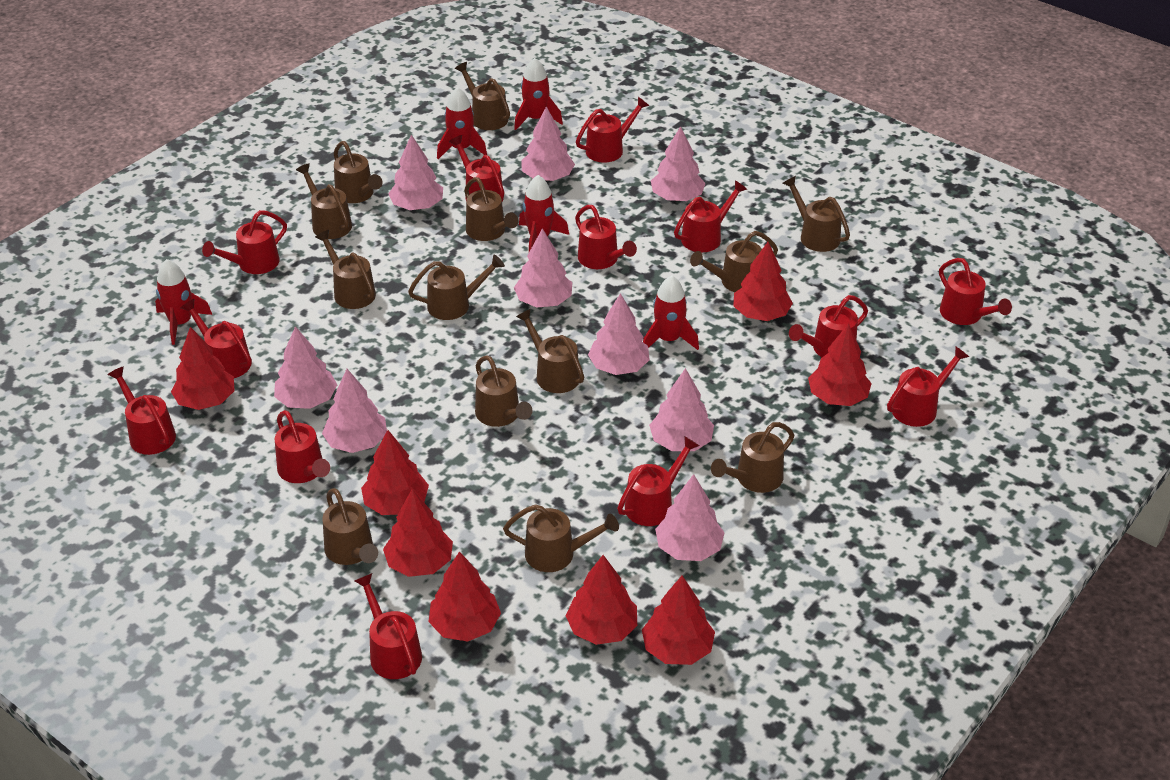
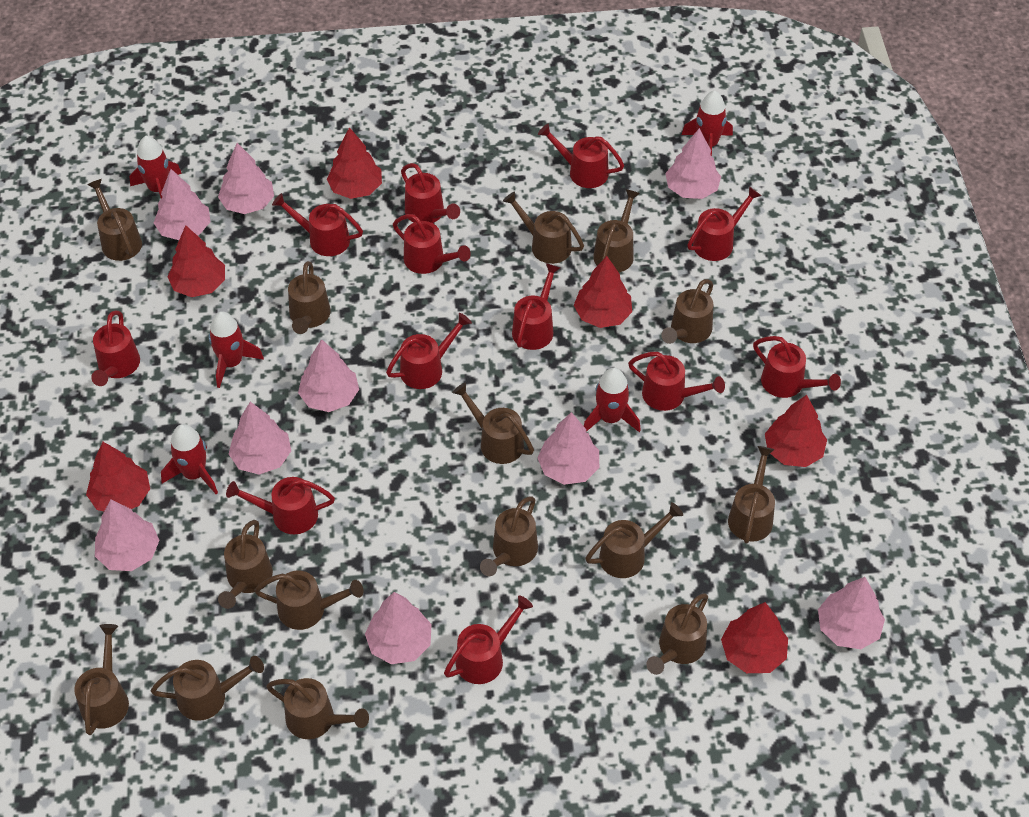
brown watering can: [296,163,352,239] [315,230,376,309] [322,488,378,565] [334,141,383,203] [408,255,505,320] [455,62,510,130] [464,177,519,241] [475,355,532,427] [503,504,619,572] [516,309,584,393] [690,231,778,292] [711,422,794,493] [783,176,850,252] = 13 -> [74,624,129,735] [87,179,142,261] [151,656,264,721] [218,520,273,609] [254,571,364,630] [266,678,369,739] [288,261,331,334] [452,382,534,464] [480,496,538,576] [503,191,584,264] [585,502,683,578] [594,189,640,272] [646,593,708,675] [661,279,713,344] [728,446,775,544] = 15
red tree: [171,327,235,410] [361,430,429,515] [383,489,453,577] [429,551,501,641] [565,555,637,645] [642,575,715,665] [733,242,793,321] [808,323,872,406] = 8 -> [86,442,150,511] [167,225,225,297] [327,127,382,199] [574,256,632,328] [721,602,788,673] [765,395,827,467] = 6
red watering can: [108,367,176,455] [180,299,252,378] [202,210,287,274] [275,410,330,483] [354,573,422,679] [449,135,504,201] [575,205,637,269] [576,97,649,163] [617,436,699,526] [674,180,747,252] [789,295,868,357] [887,346,969,427] [939,258,1012,325] = 13 -> [91,311,140,386] [226,477,335,535] [272,193,363,256] [386,313,472,389] [393,214,471,274] [401,163,460,223] [444,595,533,684] [512,263,560,350] [538,124,624,188] [628,352,725,411] [687,186,761,261] [753,336,841,398] = 12

